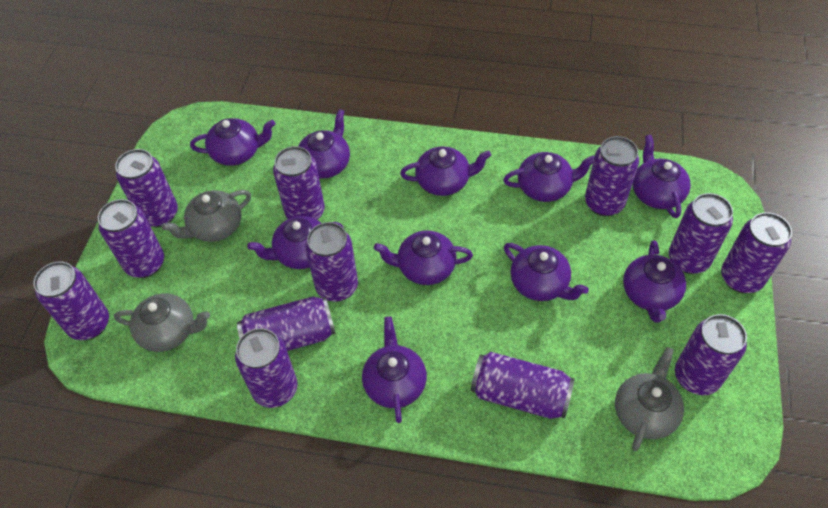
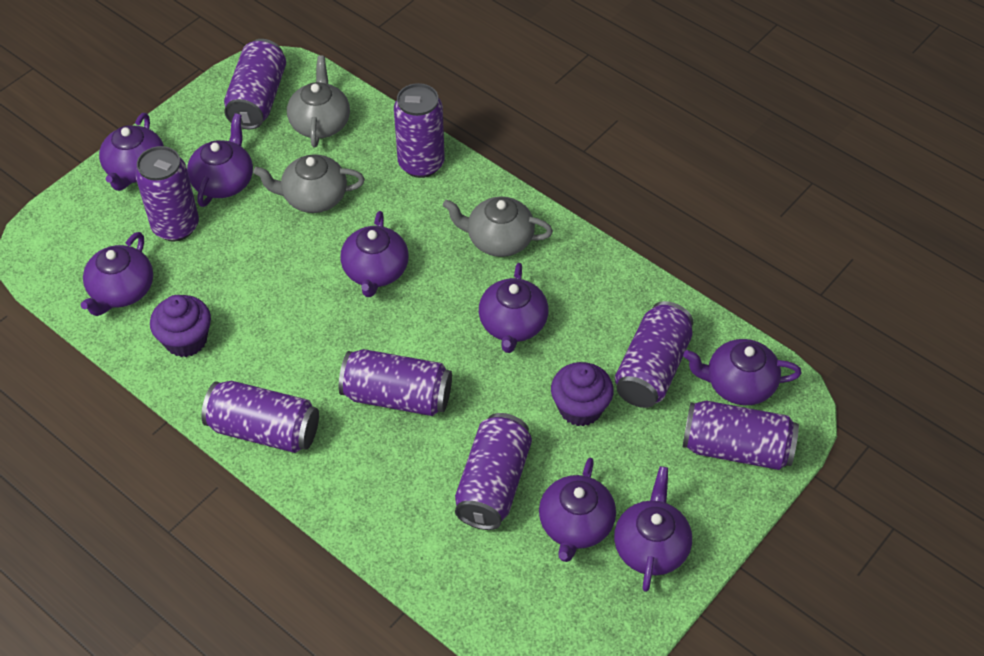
purple can: [33,261,109,340] [98,199,164,278] [115,149,178,227] [235,328,298,408] [237,297,336,351] [273,146,325,220] [305,222,358,302] [471,352,575,419] [585,136,639,216] [669,193,733,274] [675,314,747,395] [721,212,792,293] = 12 -> [135,146,199,242] [201,381,319,453] [224,39,286,130] [339,349,452,416] [394,83,445,178] [455,413,532,530] [615,301,693,408] [682,400,799,470] = 8
purple cupcake: none = 0 -> [150,295,211,357] [551,362,614,426] = 2
purple teapot: [190,118,275,166] [247,216,344,269] [298,109,350,179] [362,316,427,423] [374,230,473,285] [400,146,491,196] [503,152,594,202] [504,243,589,301] [623,240,686,323] [633,135,691,218] = 10 -> [81,232,153,316] [99,113,164,191] [187,113,253,207] [340,211,409,297] [479,263,549,353] [539,458,616,562] [614,466,692,592] [683,339,802,405] = 8

